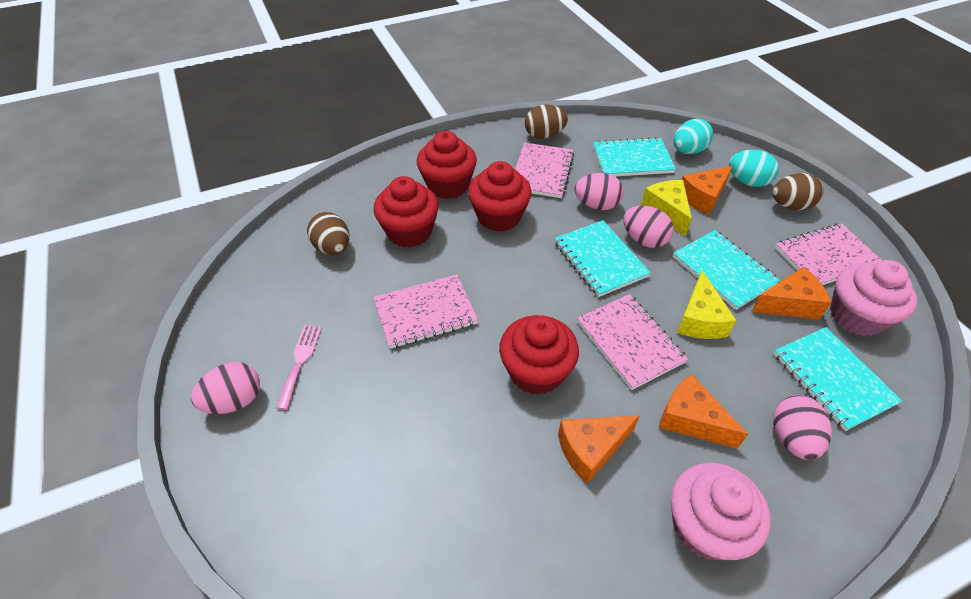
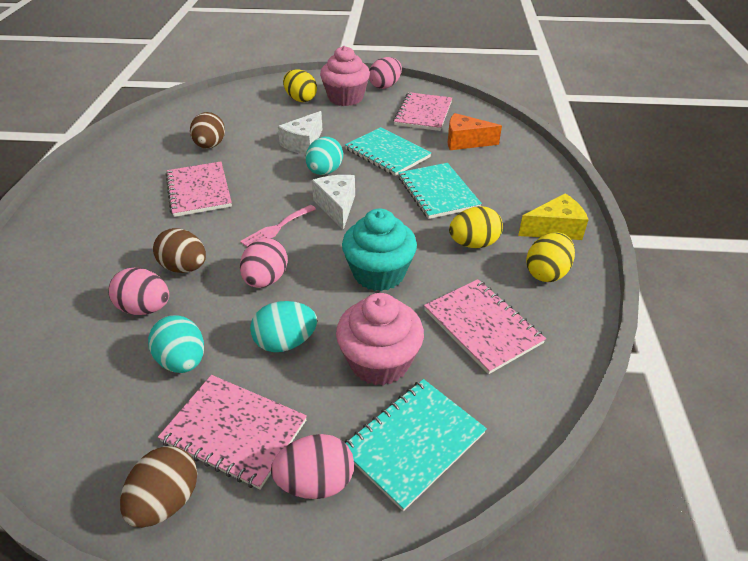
orange cheese: [558,415,640,484] [659,375,748,449] [681,166,733,215] [751,267,831,319] = 4 -> [448,113,502,150] = 1
red cupcake: [374,176,439,248] [417,131,477,199] [468,161,532,232] [499,315,579,395] = 4 -> none = 0
turquoise cupcake: none = 0 -> [342,208,417,291] = 1
turquoise egg: [673,119,713,154] [729,150,779,187] = 2 -> [148,315,204,373] [250,301,317,352] [306,137,343,175] = 3
turquoise notebook: [554,220,651,297] [593,137,676,176] [673,230,780,310] [773,327,902,431] = 4 -> [345,127,431,176] [345,379,487,511] [398,163,482,219] = 3
white cheese: none = 0 -> [278,111,323,155] [312,175,355,230] = 2
yellow cheese: [641,180,692,237] [677,270,736,339] = 2 -> [518,193,588,240] = 1
yellow egg: none = 0 -> [283,69,317,102] [449,206,503,248] [526,232,575,282] = 3

